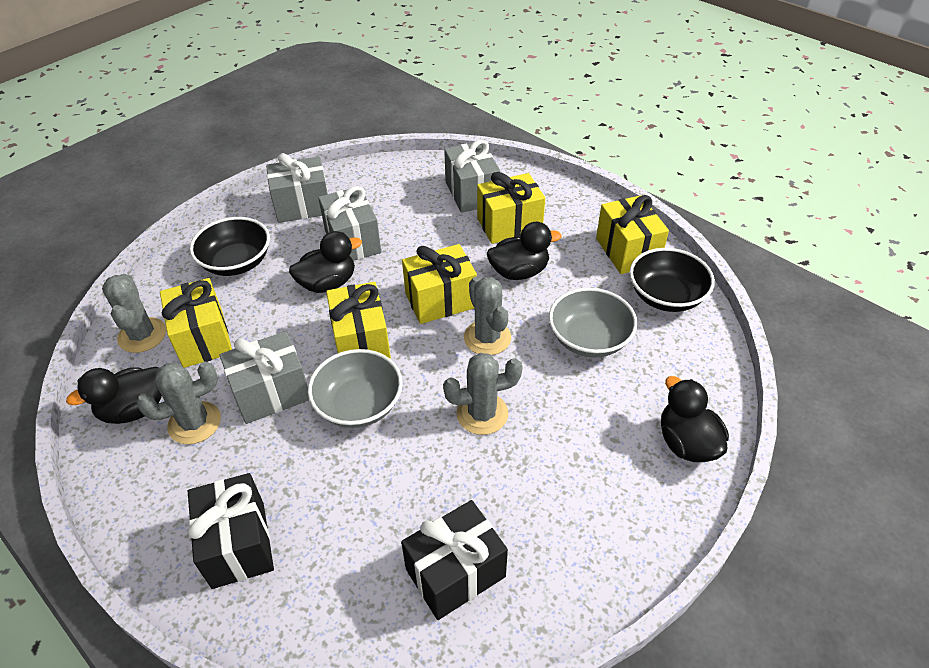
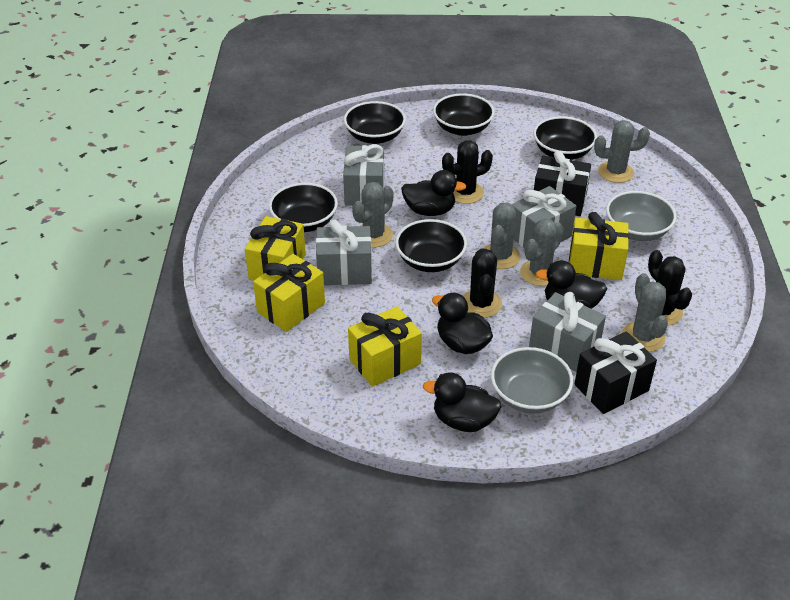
black bowl: [190,217,270,276] [629,248,715,312] = 2 -> [269,183,338,232] [344,101,406,144] [395,219,467,272] [433,93,495,136] [533,116,597,160] = 5
black cactus: none = 0 -> [442,140,493,204] [463,248,502,318] [648,250,692,326] = 3
grey cactus: [102,274,166,353] [136,361,221,444] [443,353,523,435] [464,277,511,355] = 4 -> [352,182,393,248] [483,203,521,269] [520,218,564,286] [594,120,650,183] [622,273,668,352] = 5
yellow gift: [160,278,232,368] [326,282,391,359] [402,244,477,324] [477,172,545,244] [596,195,669,274] = 5 -> [245,216,306,281] [253,254,325,332] [348,306,422,387] [569,212,629,280] = 4

